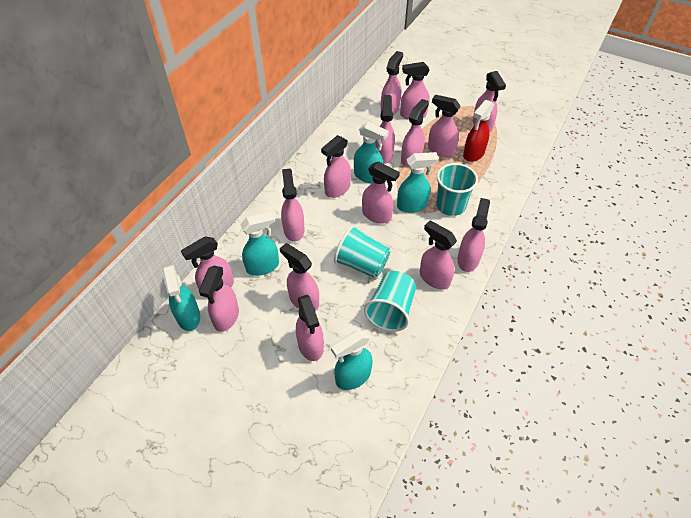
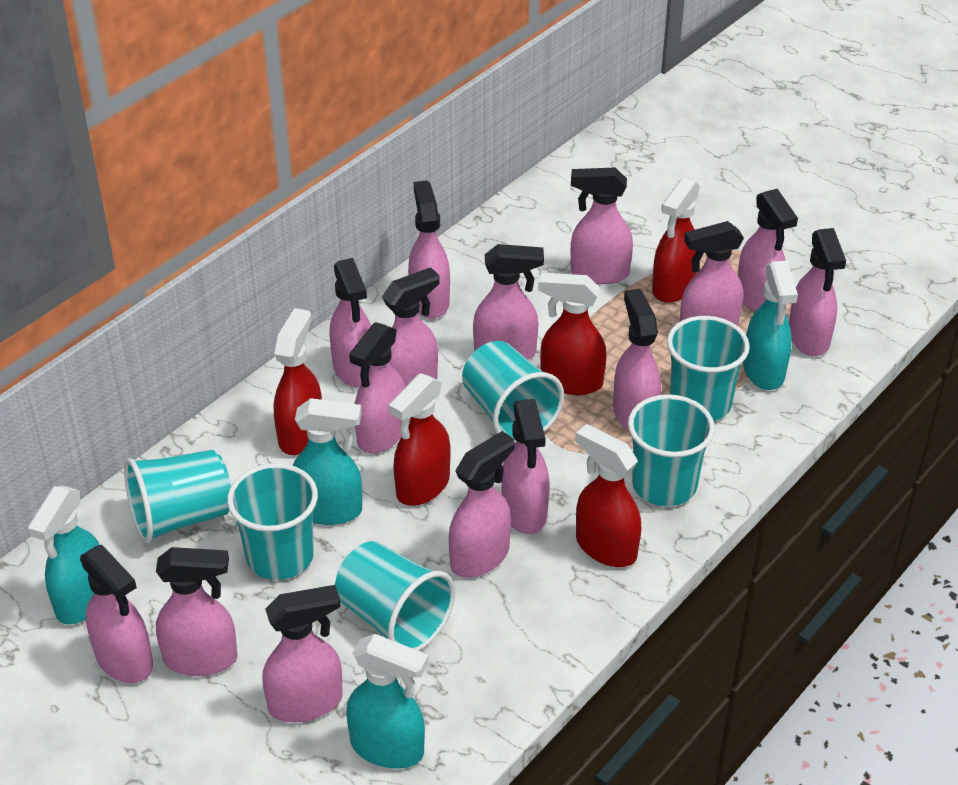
red spray bottle: [463,100,494,162] = 1 -> [274,308,322,455] [389,373,451,506] [538,273,606,395] [575,424,641,567] [652,178,700,303] = 5
turquoise cup: [334,225,390,278] [364,271,416,332] [436,163,478,216] = 3 -> [124,450,231,544] [227,463,318,580] [335,541,455,651] [462,341,564,442] [628,394,715,506] [667,316,750,421] = 6
turquoise spray bottle: [163,265,200,331] [240,211,279,276] [331,331,373,390] [354,122,389,183] [397,152,439,213] = 5 -> [27,486,100,624] [293,398,362,525] [346,634,429,769] [743,261,798,390] = 4

